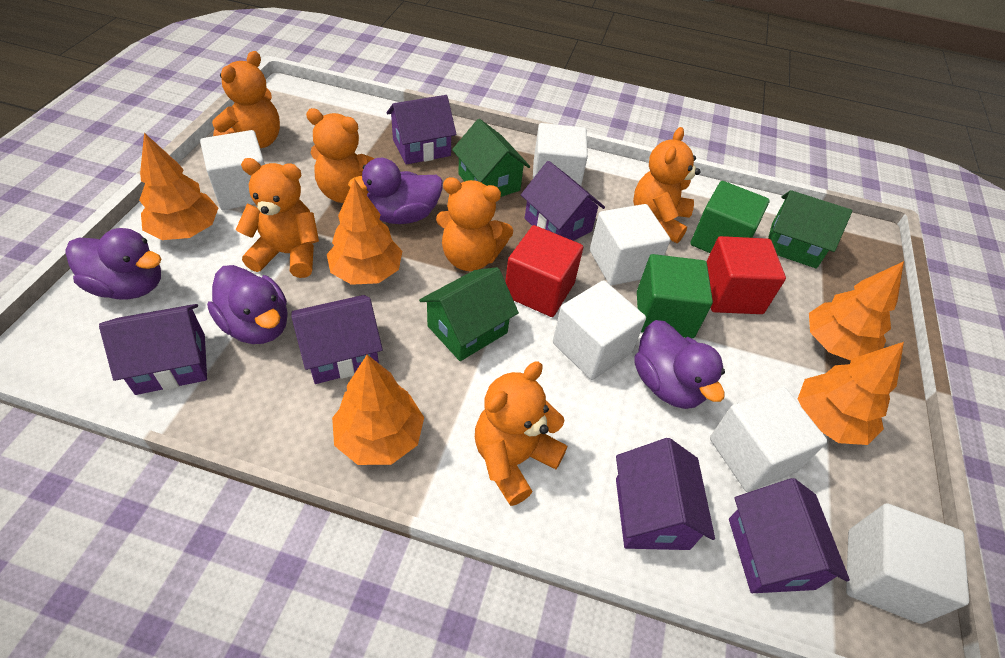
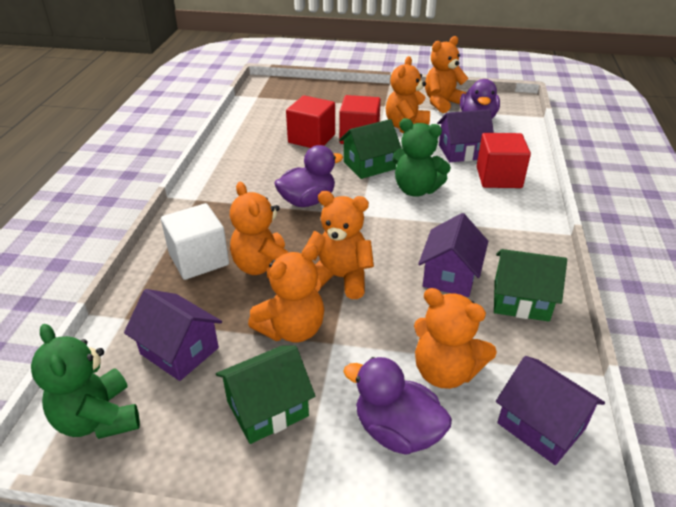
green cube: [637,254,713,338] [690,181,770,253] = 2 -> none = 0
green teddy bear: none = 0 -> [31,324,140,439] [392,118,451,197] = 2
orange tree: [139,133,218,240] [327,179,402,285] [332,355,424,465] [798,342,904,445] [809,261,904,361] = 5 -> none = 0
purple duck: [66,228,161,299] [207,265,288,344] [348,158,443,224] [634,320,725,409] = 4 -> [274,145,343,207] [343,357,452,455] [460,79,500,118] = 3
purple house: [99,304,207,395] [291,295,383,384] [387,95,456,165] [521,161,605,241] [616,438,715,550] [729,478,850,593] = 6 -> [124,289,222,381] [418,213,488,297] [437,109,494,162] [496,356,605,465] = 4
red cube: [505,225,583,317] [706,236,786,314] = 2 -> [286,95,335,148] [339,95,381,144] [477,133,531,188] = 3
white cube: [200,130,265,210] [533,123,588,186] [553,280,646,380] [590,204,670,286] [710,387,828,492] [846,503,969,624] = 6 -> [161,203,229,280] = 1

